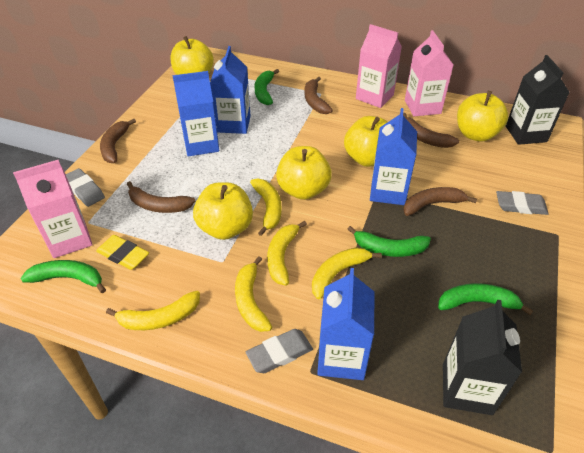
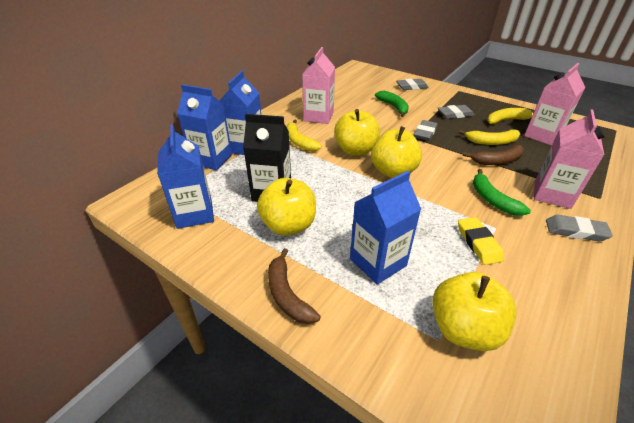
black carton: [443,300,522,415] [506,55,570,145] = 2 -> [243,114,291,202] = 1
brown banana: [100,119,136,163] [127,181,195,213] [304,76,333,114] [403,113,459,148] [403,187,477,216] = 5 -> [268,248,321,324] [463,145,524,165] = 2
green banana: [20,260,106,293] [255,69,279,105] [348,226,431,257] [438,283,533,315] = 4 -> [375,91,409,117] [473,169,531,216] = 2
grey eraser: [66,168,105,207] [246,329,313,373] [496,191,549,215] = 3 -> [396,79,429,90] [414,120,438,141] [438,105,474,119] [546,215,613,241] = 4
yellow apple: [170,36,214,75] [193,182,253,240] [276,146,332,200] [344,116,387,167] [457,91,508,142] = 5 -> [257,178,316,236] [334,109,380,156] [371,126,422,178] [432,272,516,351] = 4
yellow banana: [106,291,200,330] [235,256,272,332] [250,179,282,236] [267,221,307,286] [312,247,382,299] = 5 -> [286,119,322,151] [459,129,521,145] [487,108,533,124] = 3

